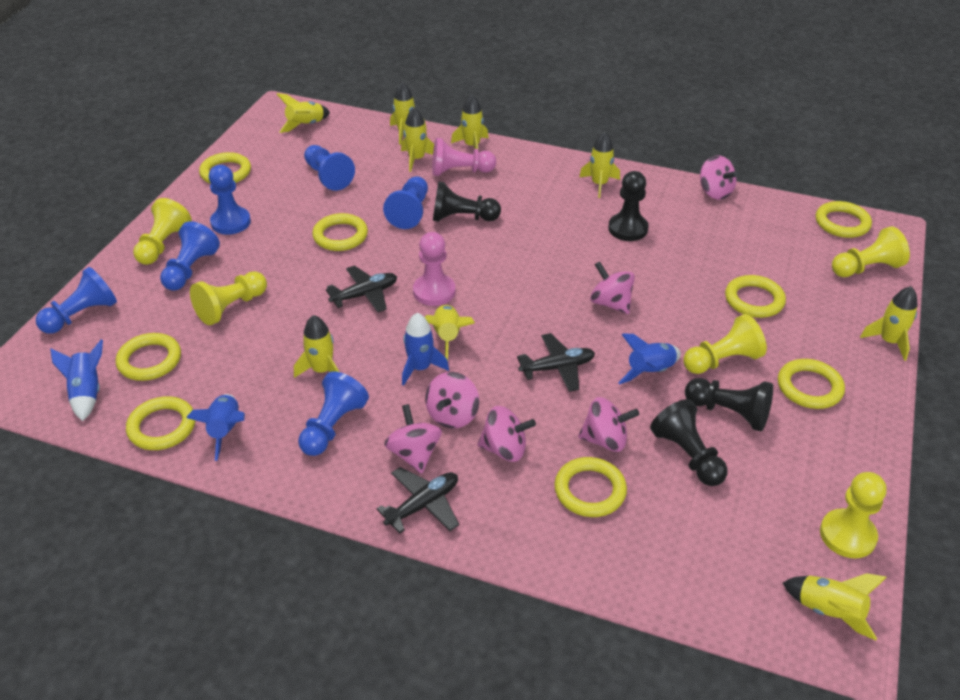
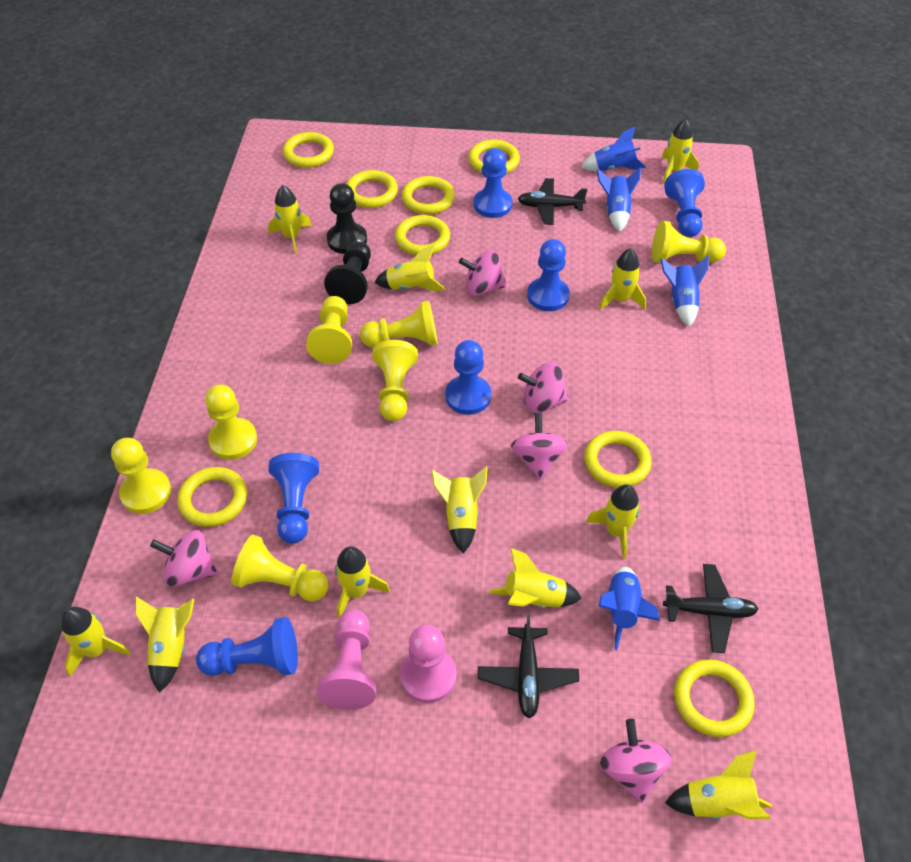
black pawn: [433,182,501,222] [608,171,649,241] [650,399,728,486] [685,378,773,431] = 4 -> [324,241,371,304] [327,183,367,254] = 2
pink spinning top: [384,404,442,474] [425,372,479,429] [477,406,536,462] [578,397,639,452] [590,261,635,314] [700,155,738,200] = 6 -> [150,530,218,587] [459,251,506,296] [511,413,568,480] [518,362,569,413] [600,719,671,803] = 5
yellow pawn: [133,198,192,265] [190,271,267,325] [684,314,767,374] [820,472,887,558] [832,226,910,277] = 5 -> [111,438,171,514] [205,384,257,460] [231,534,329,602] [306,296,352,364] [360,301,437,347] [372,340,418,421] [652,221,726,263] = 7
yellow rocket: [277,93,330,133] [294,315,339,378] [390,82,427,145] [401,108,434,172] [425,305,475,361] [451,95,489,149] [579,132,620,198] [783,573,887,640] [860,286,918,361] = 9 -> [61,607,130,677] [136,596,195,693] [268,185,312,254] [335,546,390,618] [374,244,446,291] [431,467,488,554] [489,548,582,608] [586,484,641,559] [599,248,646,310] [661,119,699,183] [665,750,772,820] = 11

